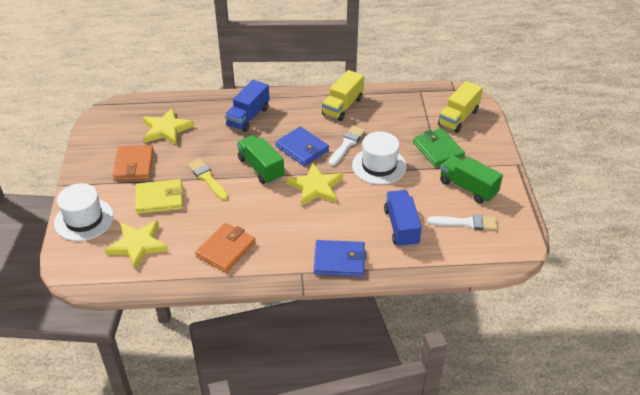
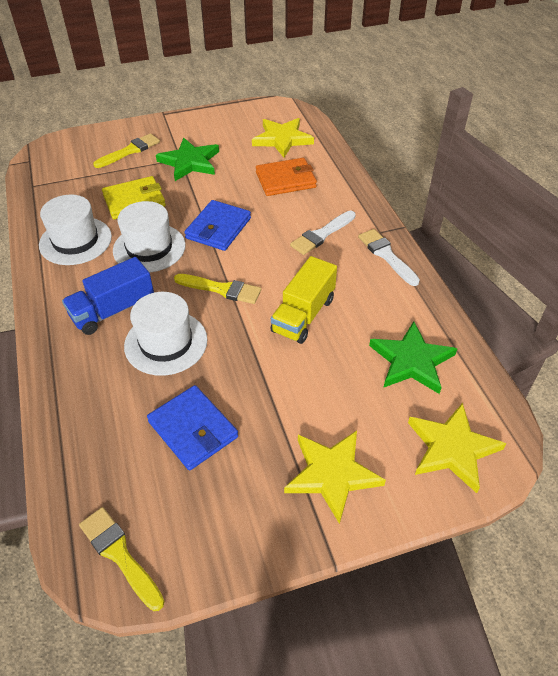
blue truck: [225,80,270,132] [384,190,422,247] = 2 -> [62,257,154,335] = 1
green star: none = 0 -> [156,138,219,181] [369,321,457,394] = 2
green truck: [237,135,284,184] [440,156,503,203] = 2 -> none = 0
green wallet: [413,128,465,167] = 1 -> none = 0
orange wallet: [113,145,154,180] [195,223,256,273] = 2 -> [256,158,317,196] = 1
white hat: [54,183,114,241] [352,132,407,185] = 2 -> [39,194,112,265] [113,201,186,273] [124,292,208,376] = 3
yellow brush: [188,159,228,200] = 1 -> [79,507,165,611] [93,133,160,168] [174,274,261,304] = 3
yellow truck: [322,70,364,121] [438,81,483,133] = 2 -> [271,256,337,344] = 1

